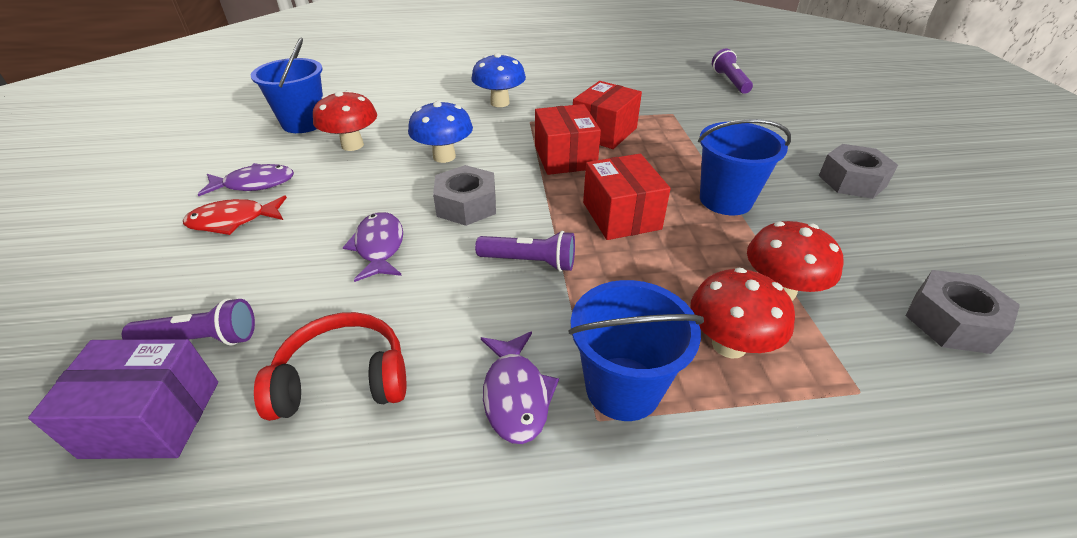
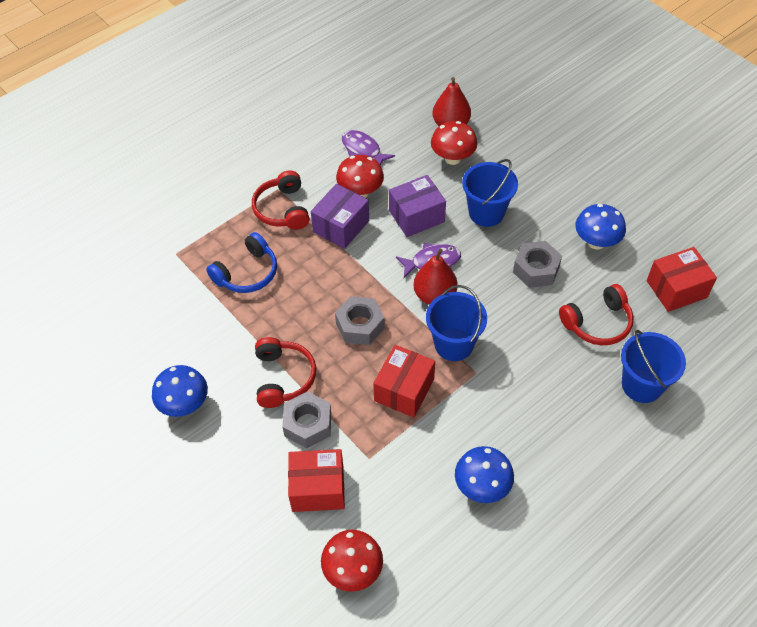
blue headphones: none = 0 -> [206,232,277,293] = 1
blue mushroom: [408,100,473,163] [472,53,526,107] = 2 -> [152,365,208,417] [455,446,514,503] [575,204,626,250] = 3
purple box: [28,339,218,459] = 1 -> [311,184,369,249] [389,175,446,237] = 2
purple fish: [198,163,294,196] [343,212,403,282] [481,331,559,444] = 3 -> [342,130,395,166] [396,243,461,278] = 2
purple flashlight: [122,298,255,346] [475,231,575,272] [712,48,753,94] = 3 -> none = 0
red fish: [183,195,287,235] = 1 -> none = 0
red headphones: [254,312,406,421] = 1 -> [252,170,309,230] [255,337,316,408] [559,284,634,345] = 3
red pear: none = 0 -> [414,249,458,304] [432,77,471,126] = 2

